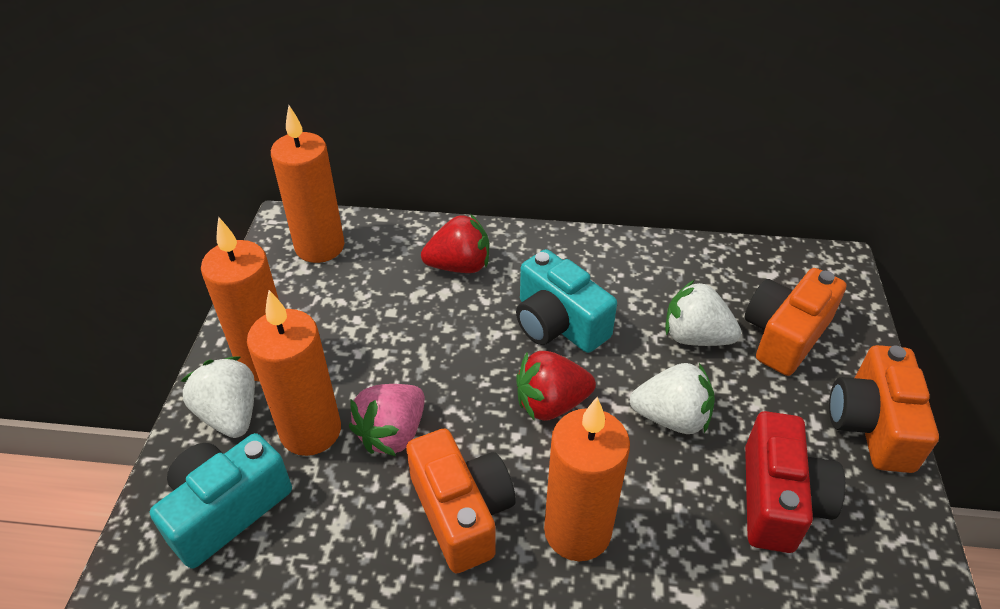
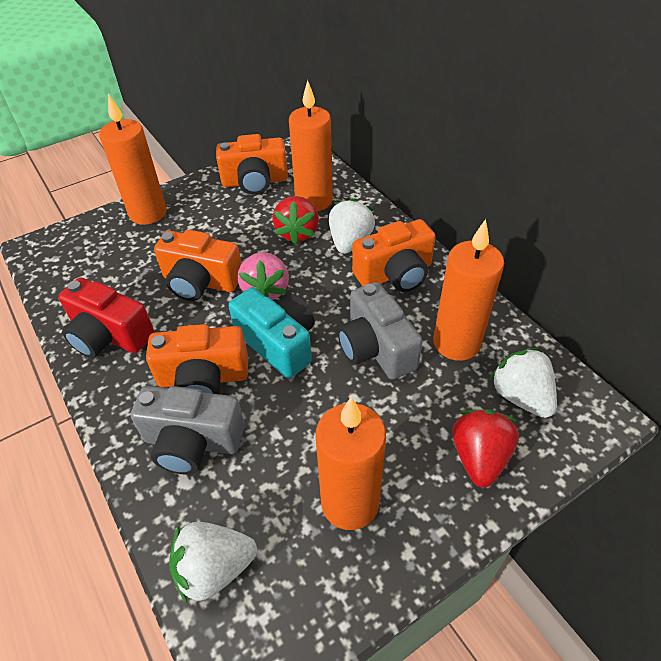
grey camera: none = 0 -> [131,386,245,475] [338,282,423,379] = 2
orange camera: [406,429,516,573] [745,268,847,376] [829,345,939,473] = 3 -> [146,324,248,394] [154,230,241,301] [216,134,288,195] [352,219,436,292] = 4
turquoise camera: [150,433,292,569] [516,249,617,353] = 2 -> [229,288,315,378] = 1

